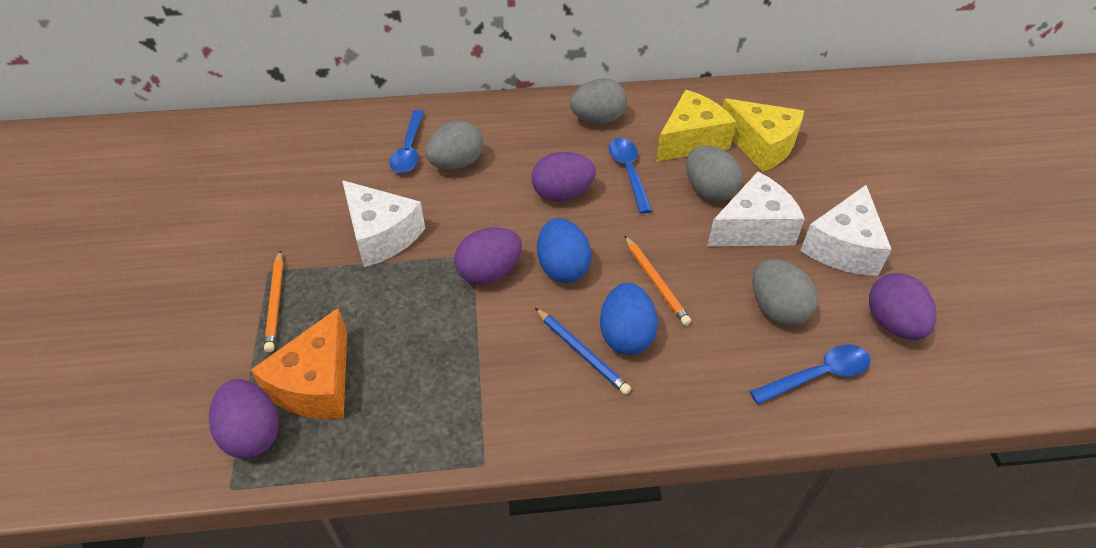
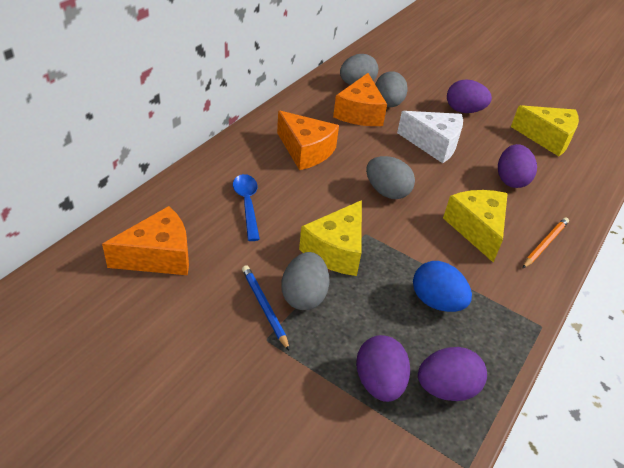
blue egg: [537,218,592,283] [600,283,658,355] = 2 -> [413,261,472,312] = 1
blue spoon: [389,110,424,173] [609,138,652,214] [749,345,871,405] = 3 -> [233,174,260,241] = 1
orange cheese: [251,308,347,419] = 1 -> [102,206,189,275] [277,110,339,170] [333,73,387,126] = 3
orange pencil: [264,251,283,352] [625,236,691,326] = 2 -> [522,218,569,269] = 1
white cheese: [342,180,425,267] [707,172,805,246] [800,185,892,276] = 3 -> [397,111,463,163] = 1
yellow cheese: [656,90,736,162] [722,98,804,172] = 2 -> [299,200,362,276] [443,190,508,262] [511,105,579,156] = 3

